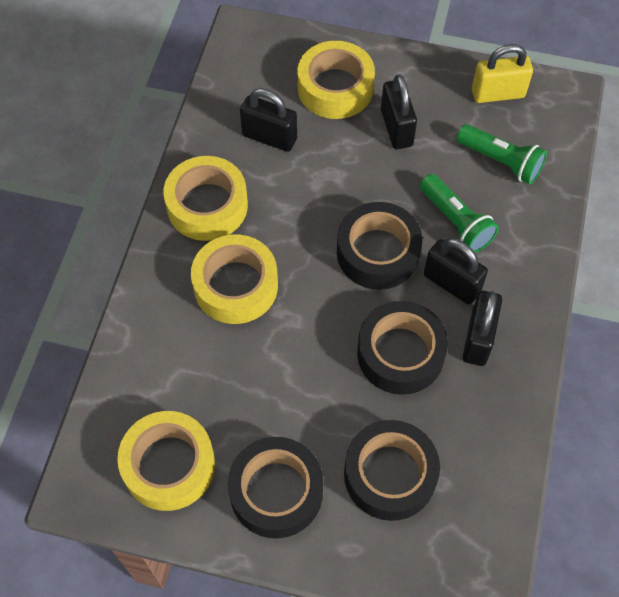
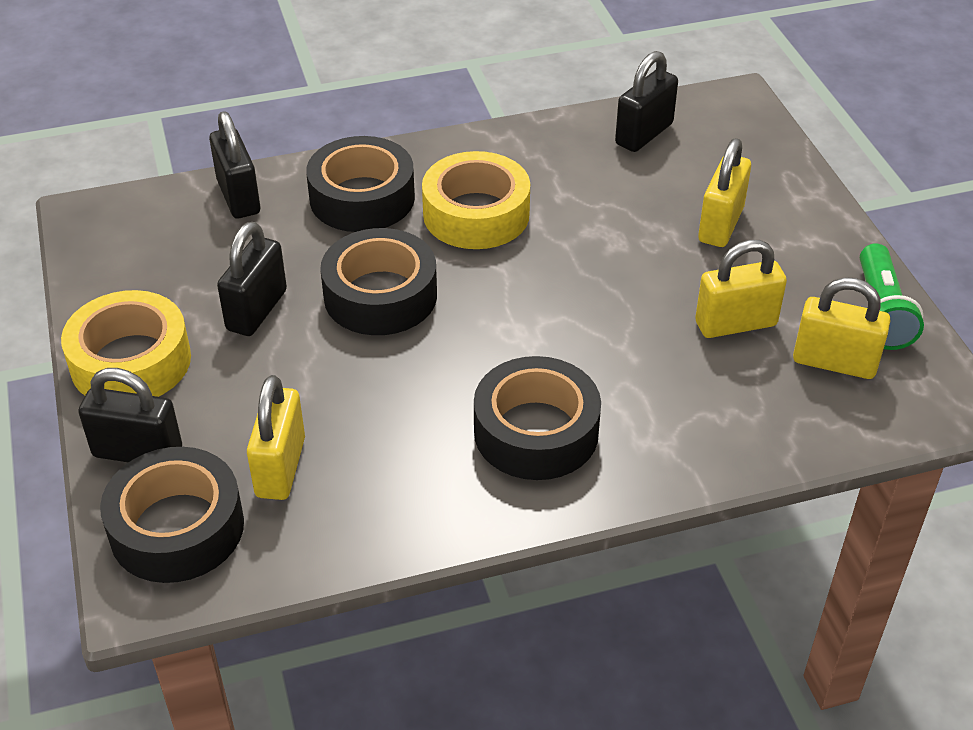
green flashlight: [420,174,499,253] [457,124,547,184] = 2 -> [860,243,924,350] = 1
yellow padlock: [472,44,533,103] = 1 -> [247,375,305,500] [695,240,787,338] [698,138,751,247] [793,277,890,379] = 4
yellow tape: [117,411,215,511] [163,156,248,241] [191,235,278,324] [298,41,375,119] = 4 -> [61,290,191,397] [422,151,530,249] = 2

